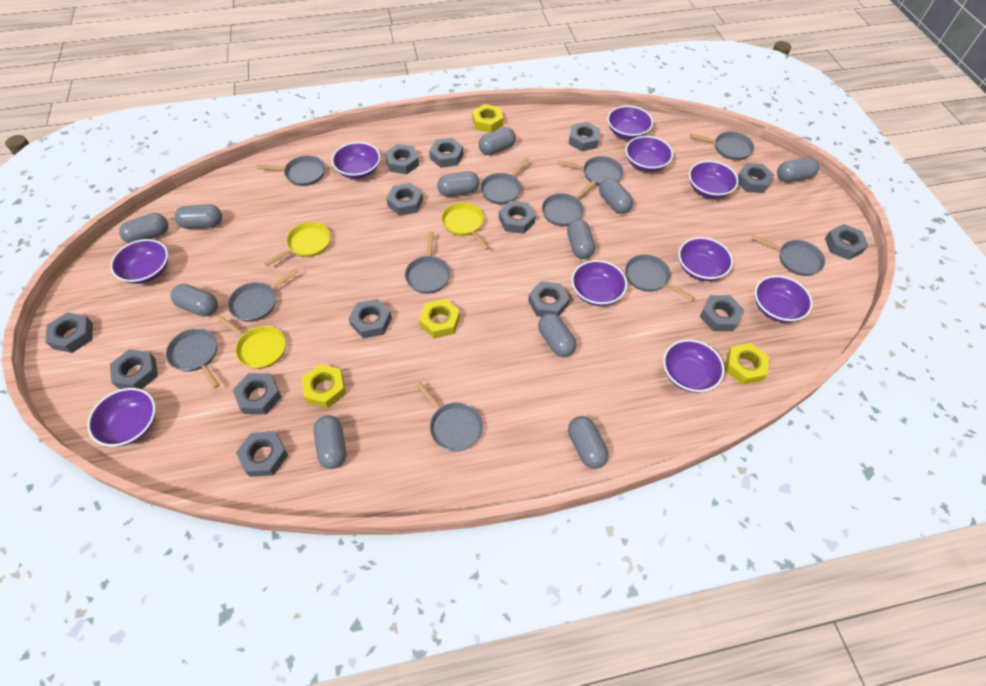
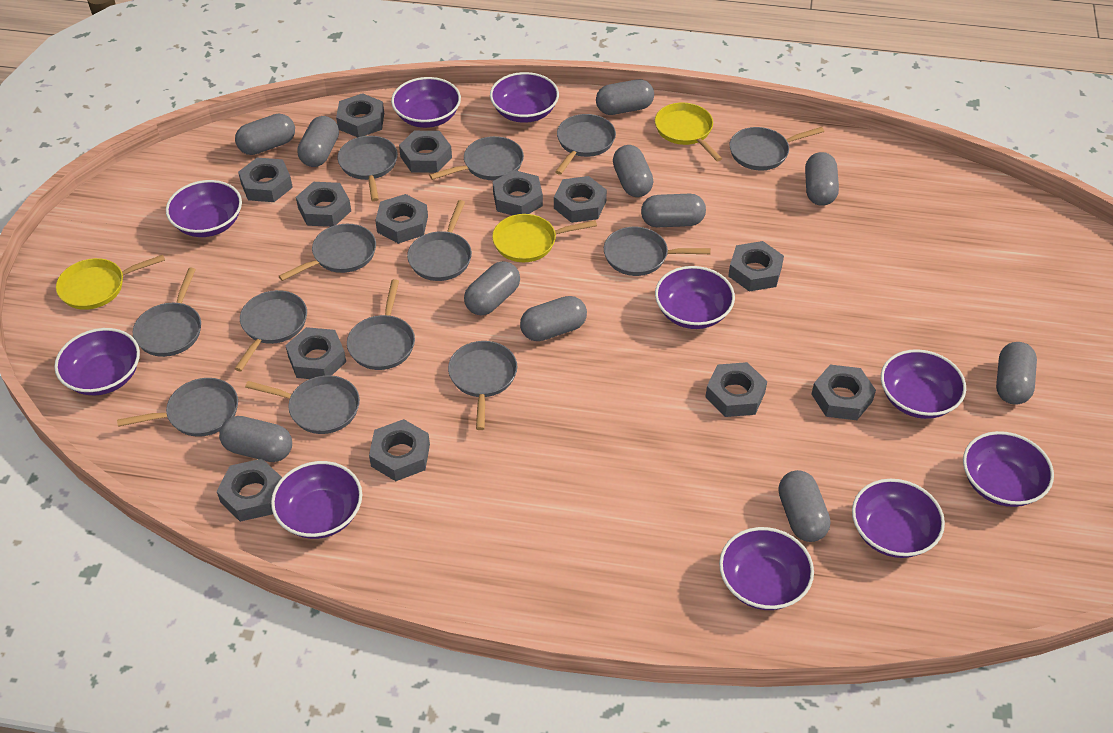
grey nut: [45,312,93,353] [110,349,158,389] [233,373,281,414] [236,431,288,477] [349,299,392,339] [385,144,419,174] [386,183,423,216] [429,138,463,168] [499,201,536,234] [528,281,570,317] [569,122,600,151] [700,295,744,331] [738,163,774,193] [825,224,869,260] = 14 -> [217,459,282,522] [238,158,293,202] [285,327,346,379] [296,182,351,227] [336,93,384,137] [369,419,430,481] [375,194,428,244] [399,131,452,173] [493,170,543,215] [554,176,607,223] [705,362,767,417] [728,241,784,291] [811,365,876,420] = 13
grey pan: [166,328,220,388] [228,268,299,322] [256,155,325,186] [405,231,450,294] [416,382,483,452] [480,158,529,204] [542,181,596,226] [557,156,623,186] [625,254,695,301] [690,132,754,160] [752,235,825,276] = 11 -> [117,378,238,437] [133,268,201,357] [235,290,307,371] [245,375,360,434] [278,224,376,281] [337,136,398,202] [347,279,415,370] [407,200,472,281] [429,136,524,180] [448,341,517,430] [555,114,616,175] [604,227,711,276] [730,127,824,171] = 13
yellow nut: [302,364,346,408] [419,299,460,338] [472,104,503,133] [725,343,769,385] = 4 -> none = 0

